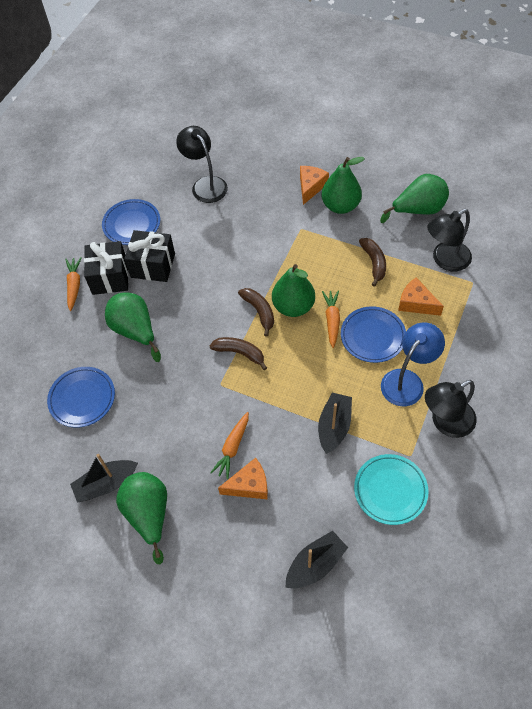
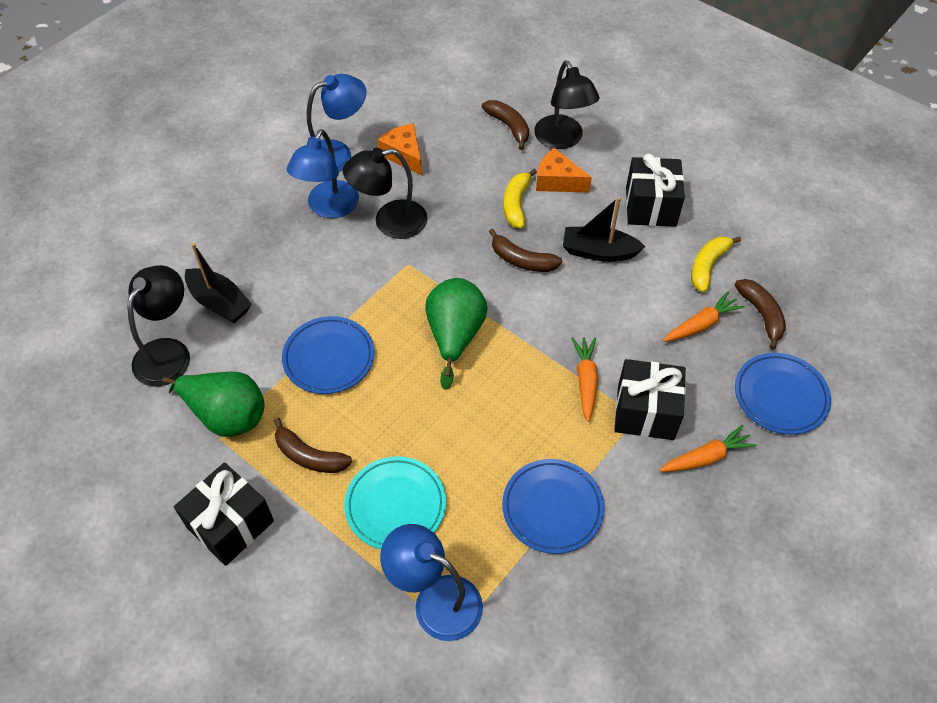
black boat: [70,454,138,503] [285,531,348,588] [318,393,352,454] = 3 -> [185,243,252,323] [563,197,645,262] = 2
black gift: [84,241,128,295] [124,230,175,282] = 2 -> [174,462,274,566] [614,359,686,440] [626,154,685,227] = 3
blue lamp: [381,323,445,406] = 1 -> [287,129,359,218] [307,74,366,172] [380,524,483,641] = 3
brown banana: [210,337,267,370] [238,288,274,336] [359,238,386,287] = 3 -> [274,418,352,473] [481,100,529,150] [489,228,562,272] [735,279,786,350] = 4
green pear: [105,292,161,362] [116,472,167,564] [272,264,315,317] [321,157,365,214] [380,174,449,223] = 5 -> [162,372,265,437] [425,278,488,390] = 2
orange cheese: [218,458,268,499] [300,166,329,205] [398,278,444,316] = 3 -> [378,123,422,175] [536,148,592,193] = 2
yellow banana: none = 0 -> [504,169,537,229] [691,236,741,293] = 2

